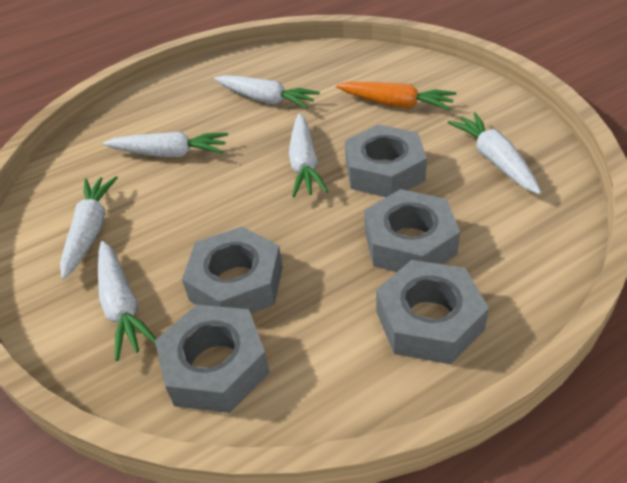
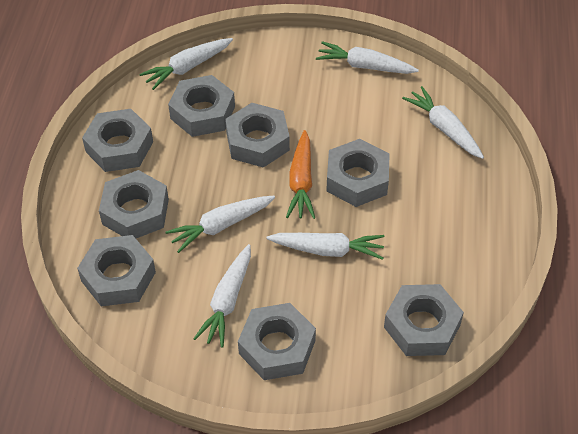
grey nut: [155,305,270,413] [182,227,283,314] [345,124,427,197] [364,189,460,272] [376,260,489,364] = 5 -> [77,235,156,306] [82,109,153,172] [99,170,169,238] [168,75,235,137] [225,103,290,168] [238,303,316,380] [326,139,390,207] [384,284,464,356] = 8

